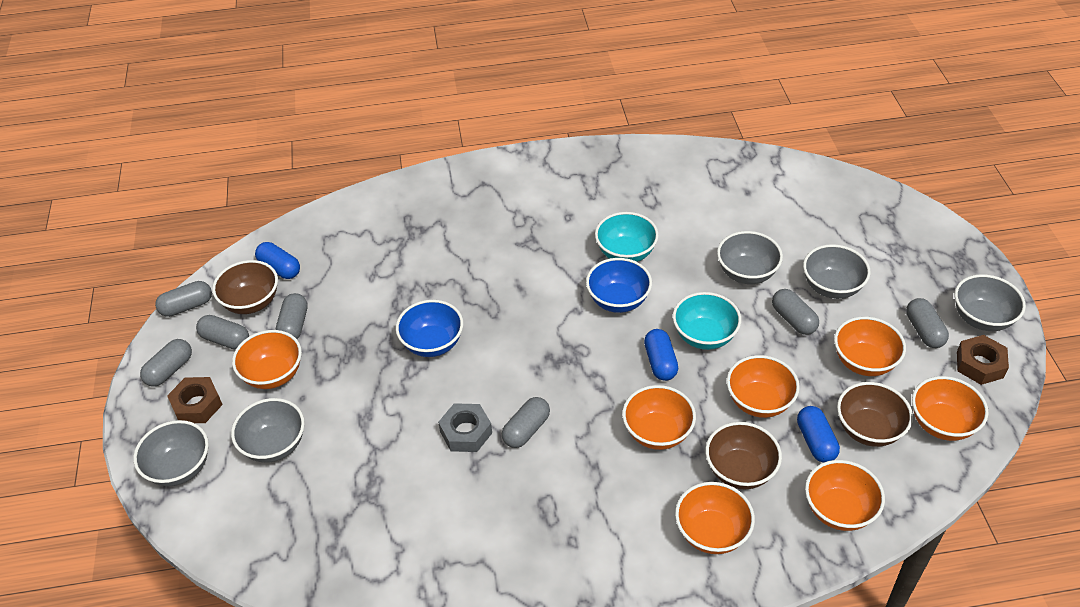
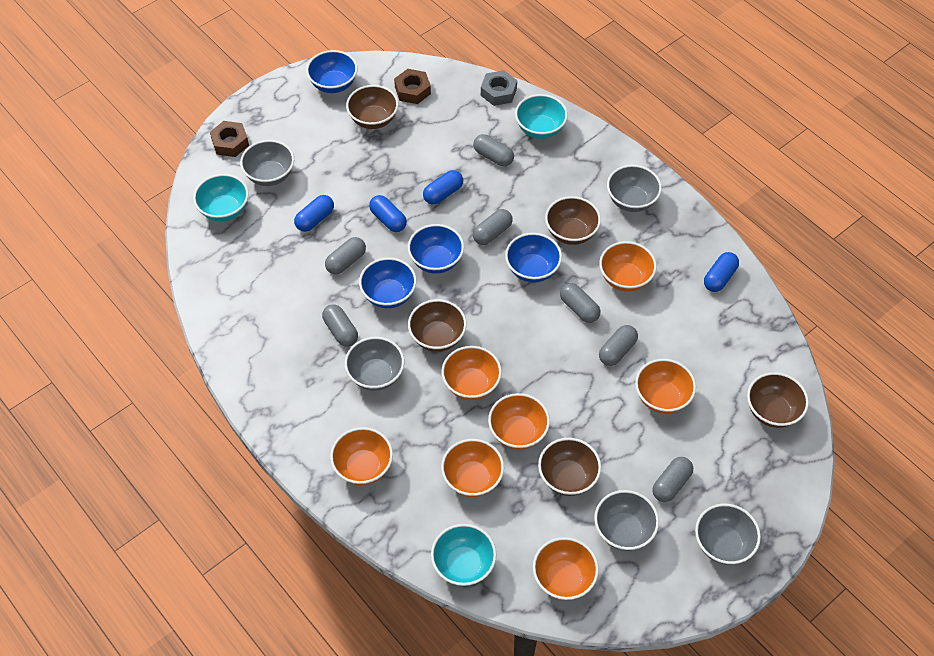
blue bowl: [396,300,463,357] [586,258,652,313] = 2 -> [306,50,358,93] [359,258,417,308] [408,224,464,274] [505,233,562,283] = 4
blue capsule: [255,242,300,279] [644,329,678,381] [797,406,840,463] = 3 -> [294,195,334,232] [369,195,407,232] [423,170,463,204] [704,252,739,292] = 4
brown bowl: [212,260,278,314] [705,422,782,489] [837,382,913,447] = 3 -> [346,85,398,129] [408,299,467,352] [538,438,601,496] [545,196,601,245] [747,372,809,428] = 5
turquoise bowl: [595,212,659,262] [673,292,741,350] = 2 -> [193,174,249,222] [431,524,497,586] [515,94,568,139] = 3

